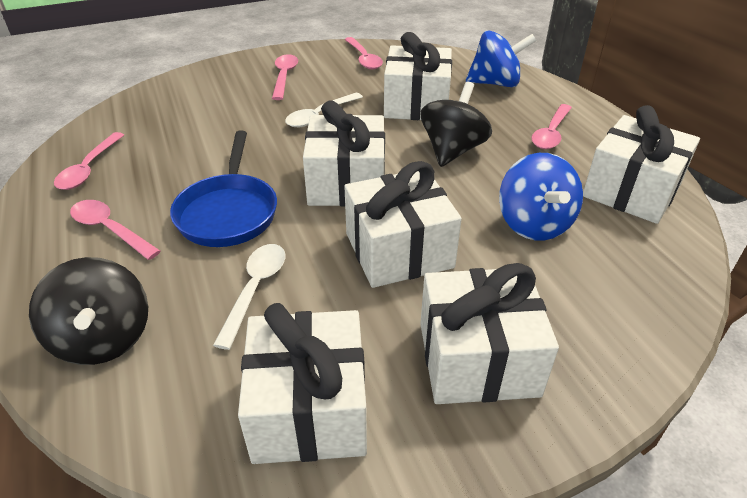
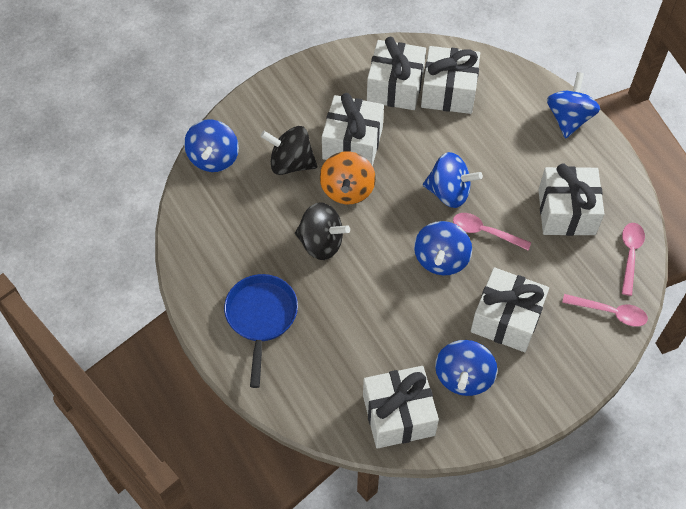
blue spinning top: [466,30,536,87] [499,153,583,240] = 2 -> [184,119,239,172] [414,221,472,275] [423,152,483,208] [435,340,498,396] [547,72,600,138] = 5
orange spinning top: none = 0 -> [320,151,376,204] = 1
pink spoon: [54,132,124,190] [70,200,161,260] [272,54,298,100] [345,37,383,69] [531,104,572,149] = 5 -> [453,213,531,250] [562,294,648,327] [622,223,645,296] = 3
white spoon: [213,244,285,350] [285,93,363,127] = 2 -> none = 0

